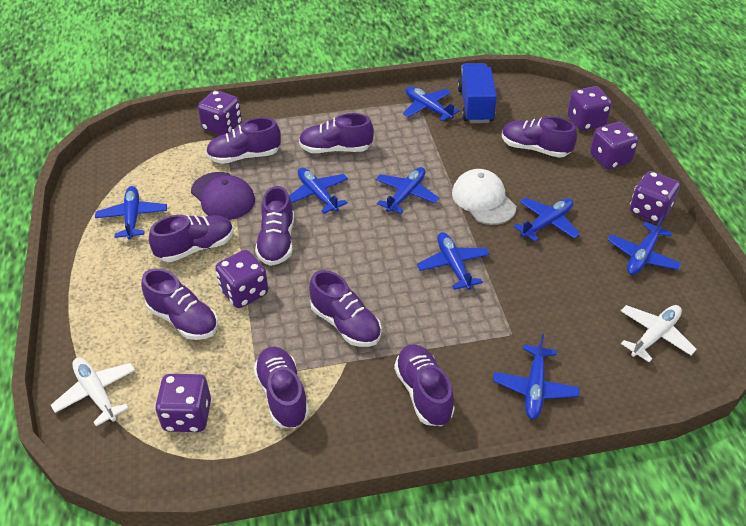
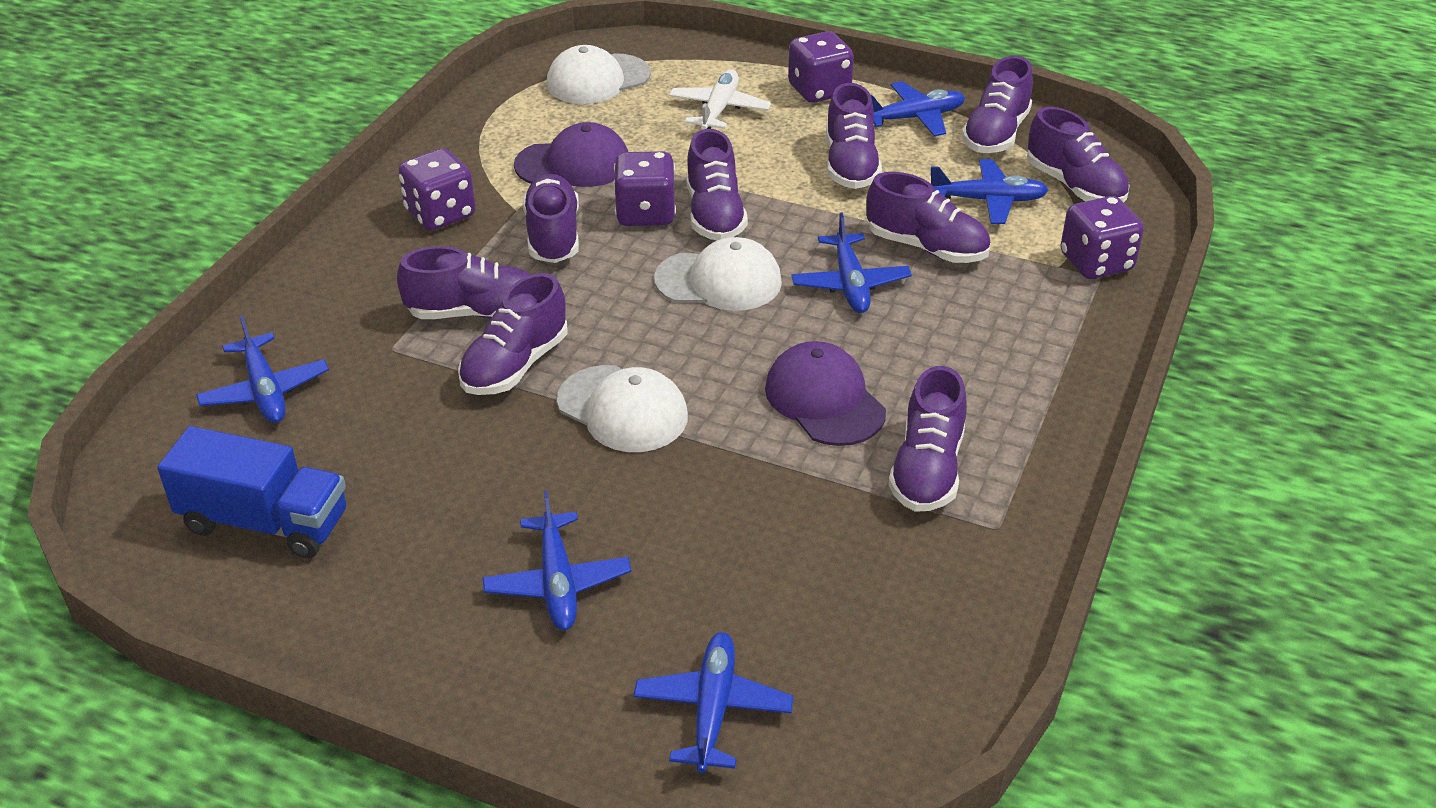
blue plane: [95,186,167,240] [289,168,348,214] [376,167,439,214] [403,87,460,121] [417,232,490,290] [493,334,579,419] [513,197,580,242] [608,215,682,275] = 8 -> [196,316,329,423] [482,491,631,630] [633,632,793,773] [791,213,912,313] [871,81,965,136] [931,159,1048,224] = 6
purple cap: [191,172,255,220] = 1 -> [514,122,628,187] [765,341,886,446] = 2
purple dice: [155,374,211,432] [198,90,242,135] [215,250,268,308] [567,86,612,131] [590,122,638,169] [630,171,680,223] = 6 -> [398,148,475,231] [613,151,676,226] [788,31,854,103] [1061,196,1144,279] = 4
white cap: [452,169,516,225] = 1 -> [547,45,651,104] [557,365,688,452] [654,237,782,311] = 3
white plane: [51,357,135,426] [621,305,697,362] = 2 -> [669,69,771,130] = 1

